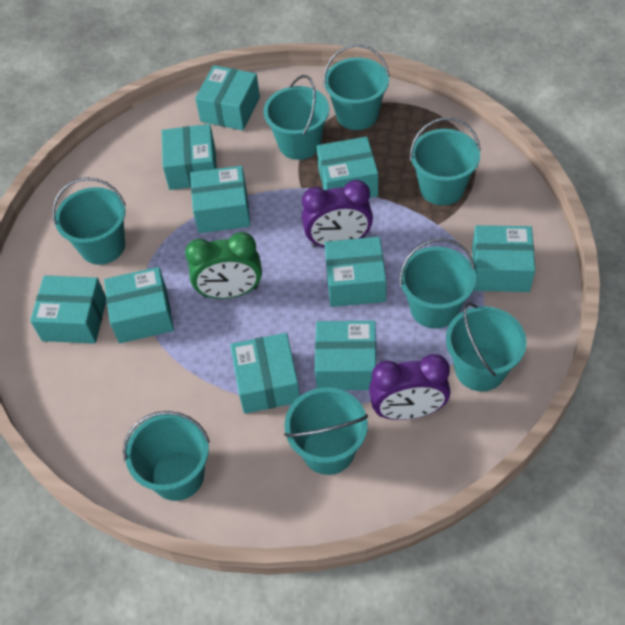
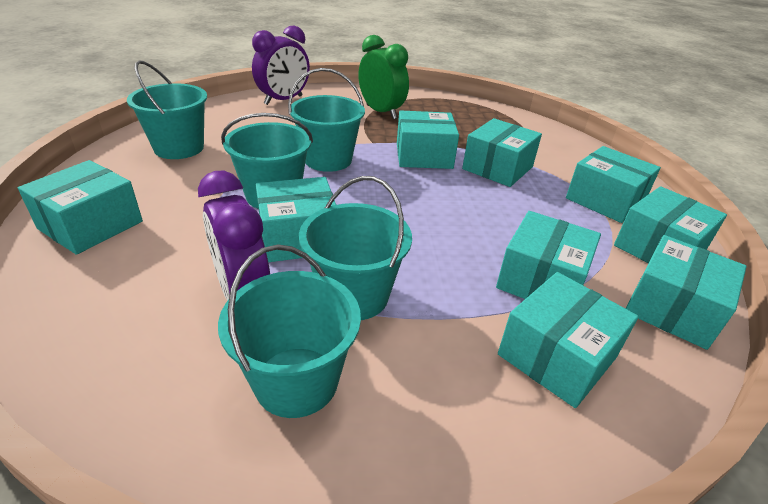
turquoise box: [30,276,106,344] [104,267,174,343] [162,124,217,190] [190,166,250,233] [195,65,260,131] [230,333,300,414] [315,321,376,390] [317,137,378,198] [324,237,386,307] [472,225,535,292] = 10 -> [18,160,143,255] [256,177,336,262] [397,110,459,169] [462,118,542,187] [496,211,601,299] [498,272,639,408] [566,146,661,223] [614,186,727,263] [625,235,747,350] = 9
turquoise bucket: [52,177,126,265] [123,411,210,501] [263,75,329,160] [284,387,368,475] [323,45,389,130] [399,238,476,329] [410,117,480,205] [446,302,526,391] = 8 -> [127,60,207,159] [218,244,361,418] [221,113,313,209] [288,68,365,172] [299,176,412,320] = 5

